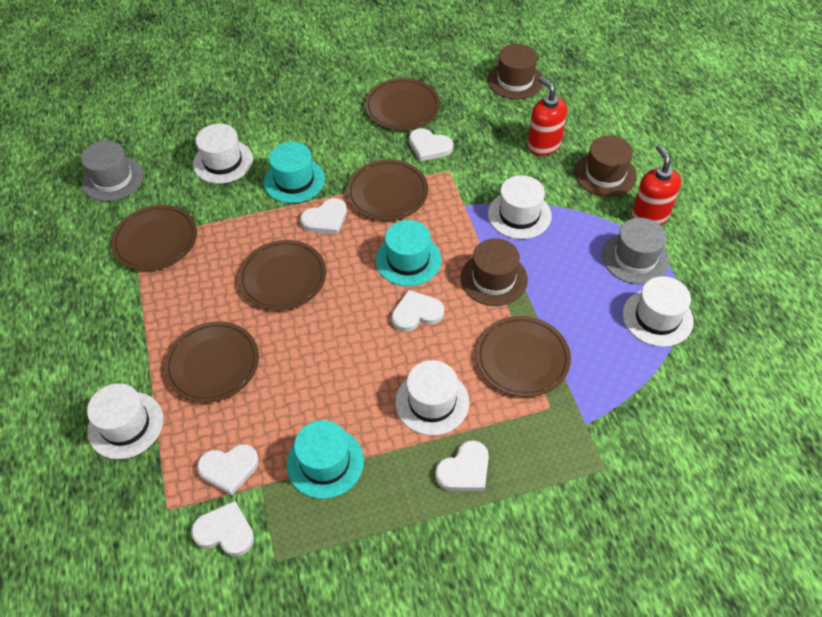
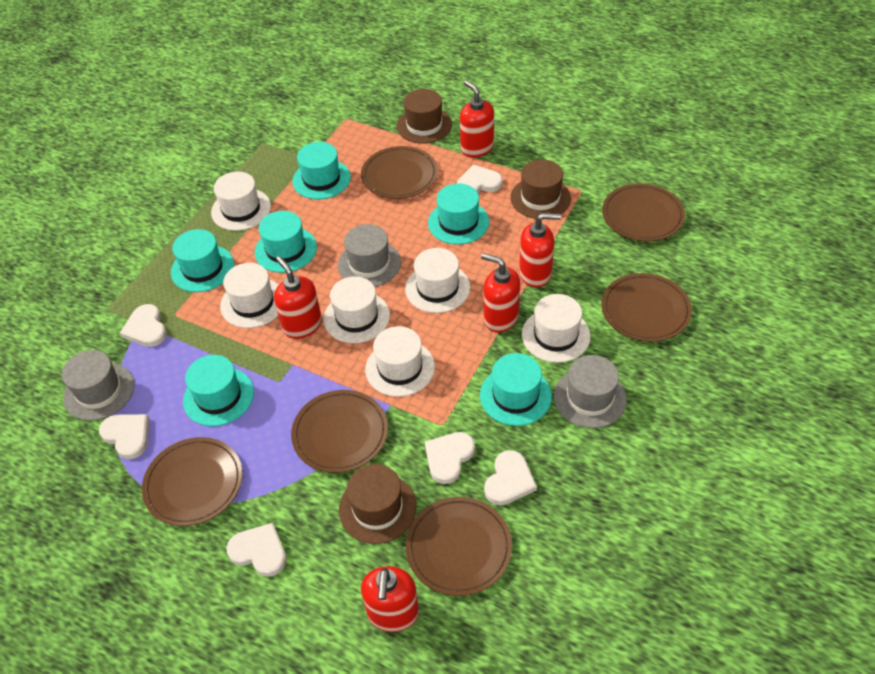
grey hat: [81,140,143,201] [602,218,669,284] = 2 -> [62,350,134,421] [338,224,401,287] [554,355,627,428] = 3
red soap dispenser: [528,77,567,156] [632,145,681,225] = 2 -> [274,256,322,339] [361,566,419,632] [460,80,494,158] [481,253,520,332] [519,213,561,288] = 5
turquoise hat: [264,142,325,203] [287,420,364,499] [376,220,441,286] = 3 -> [171,229,234,292] [183,355,254,426] [255,211,317,273] [292,142,351,199] [428,184,489,245] [480,353,552,426] = 6
white hat: [87,383,163,459] [193,124,253,184] [395,360,469,435] [488,175,552,239] [623,276,694,347] = 5 -> [211,171,271,231] [220,263,279,328] [324,276,390,343] [365,326,435,397] [405,248,470,313] [522,294,591,363] = 6

